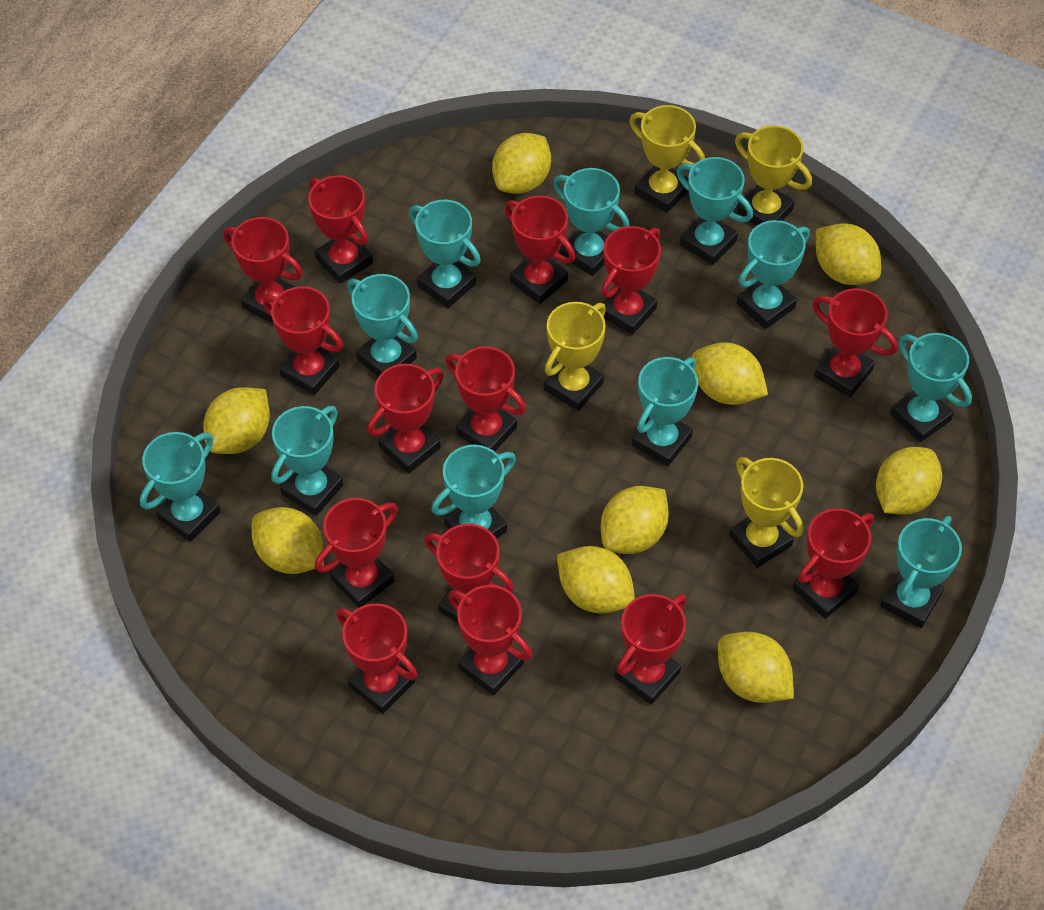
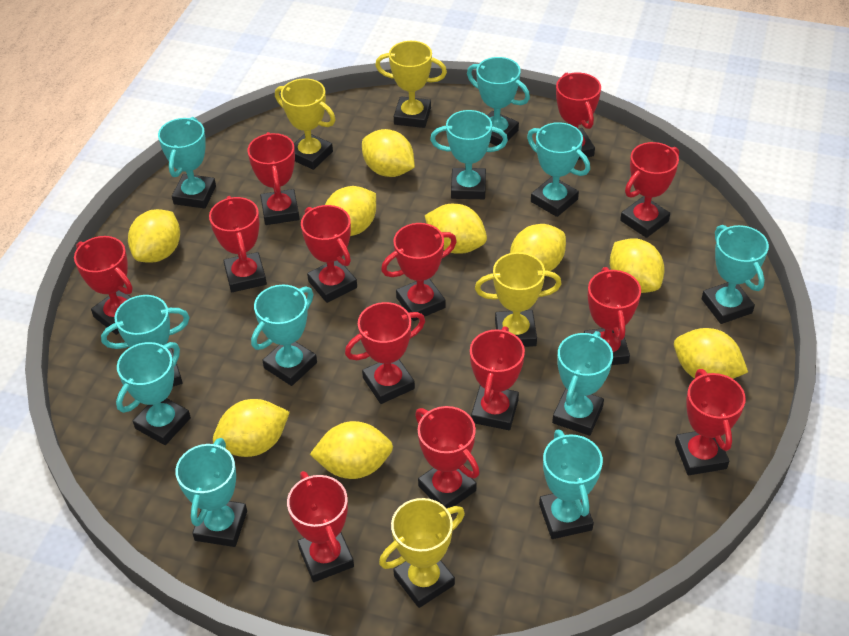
red trophy: [223,217,303,324] [263,286,343,395] [308,175,373,284] [315,498,398,608] [336,603,418,714] [368,364,444,474] [424,524,514,623] [446,346,526,451] [448,585,532,695] [505,196,575,304] [601,226,661,335] [615,594,687,705] [793,508,874,619] [813,288,898,397] = 14 -> [74,236,133,335] [209,196,267,292] [248,132,299,225] [287,471,354,582] [301,205,357,303] [345,302,425,404] [381,223,457,321] [415,406,479,508] [470,326,525,430] [556,73,601,160] [584,267,641,365] [620,142,679,238] [675,369,746,475] = 13

